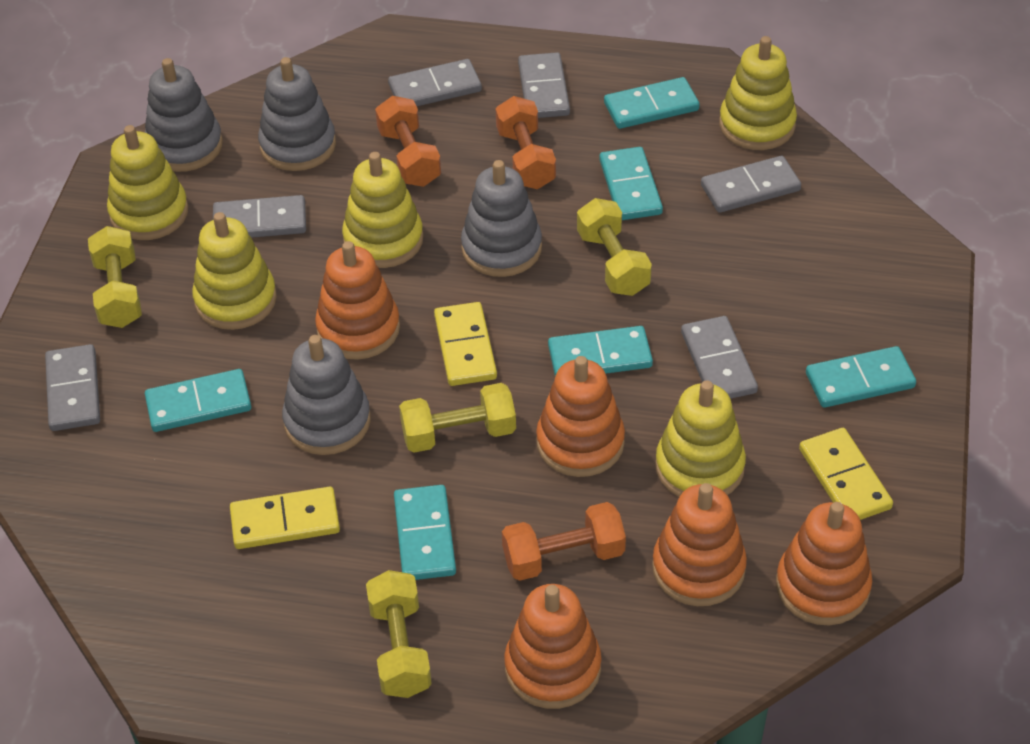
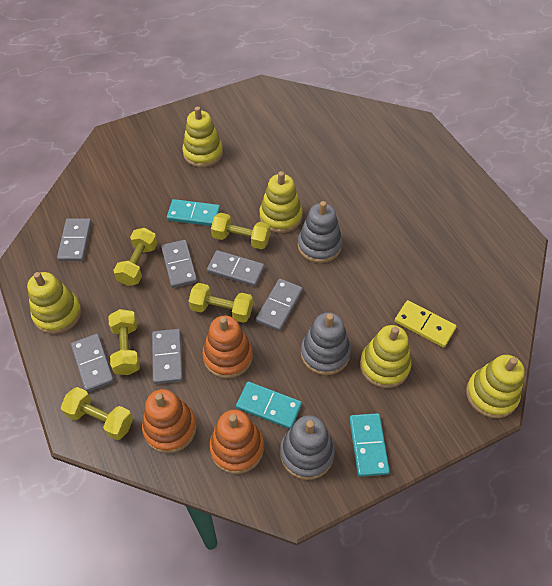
grey stacking toy: [145,58,223,172] [258,57,336,171] [282,335,371,455] [461,160,542,277] = 4 -> [280,415,335,480] [298,201,342,263] [301,312,351,375] = 3
orange dumbbell: [375,96,441,187] [496,96,556,189] [502,502,626,581] = 3 -> none = 0
orange stacking toy: [315,241,400,360] [504,584,602,709] [536,356,625,477] [652,483,747,606] [776,502,872,625] = 5 -> [142,389,196,454] [202,316,253,379] [209,410,264,474] = 3
turquoise domino: [145,369,251,432] [394,485,456,580] [548,326,653,376] [599,147,663,220] [604,77,700,129] [806,346,916,408] = 6 -> [167,199,220,226] [236,381,302,429] [349,413,390,477] = 3
yellow domino: [230,487,340,549] [434,302,497,386] [799,428,893,520] = 3 -> [395,300,457,348] = 1
yellow dumbbell: [88,226,142,328] [366,570,432,698] [399,383,516,453] [577,198,652,296] = 4 -> [61,387,133,440] [108,309,140,375] [113,228,158,286] [189,283,253,323] [211,213,270,249] = 5

